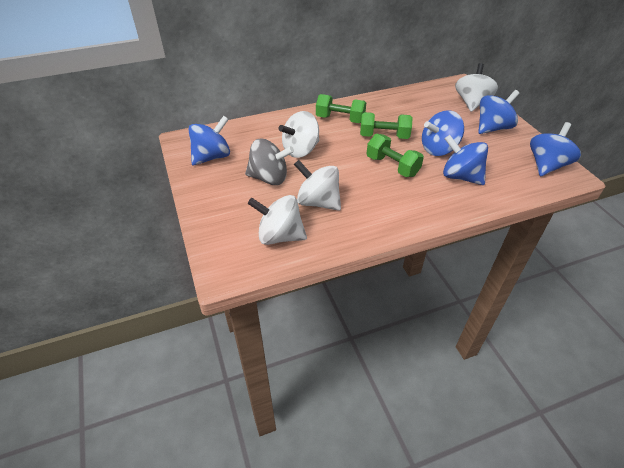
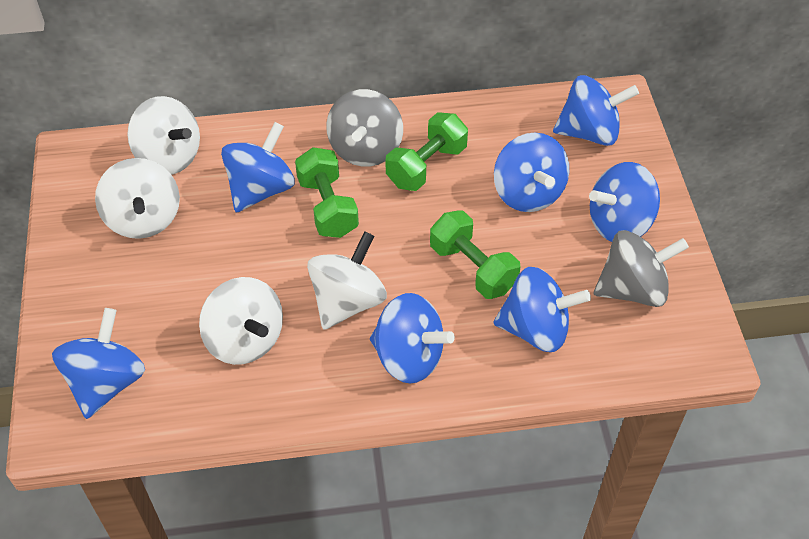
blue spinning top: [189,116,230,165] [422,110,464,156] [443,135,488,185] [478,90,520,134] [530,122,581,176] = 5 -> [52,308,145,419] [221,122,295,212] [370,293,455,384] [494,132,569,212] [494,267,591,352] [553,75,639,146] [589,162,660,242] = 7
grey spinning top: [245,139,294,185] = 1 -> [326,89,403,167] [594,230,689,307] = 2

